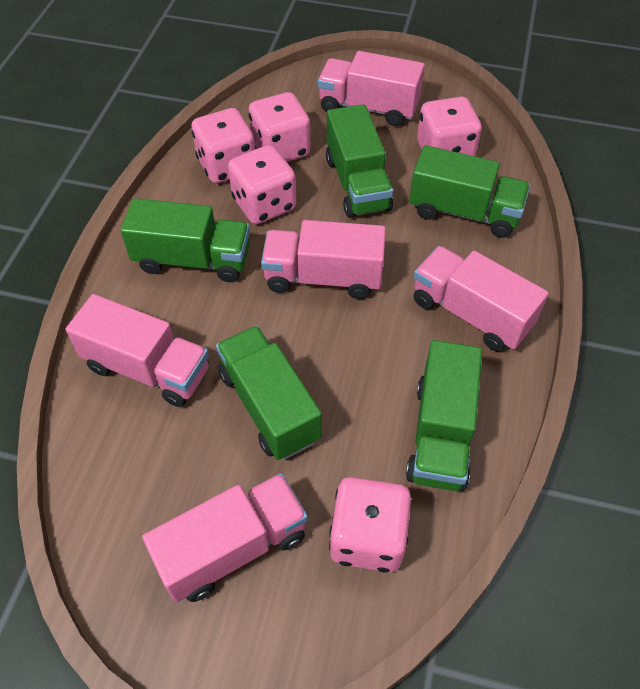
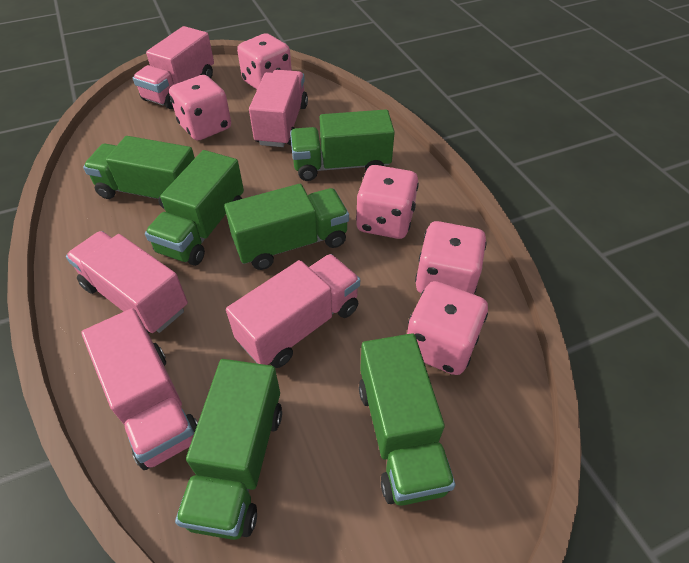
green truck: [121,198,250,282] [216,326,322,460] [326,104,393,218] [406,340,482,491] [409,145,530,238] = 5 -> [83,136,195,209] [145,150,244,266] [175,359,282,540] [224,184,349,270] [290,110,395,181] [359,333,455,506] = 6

